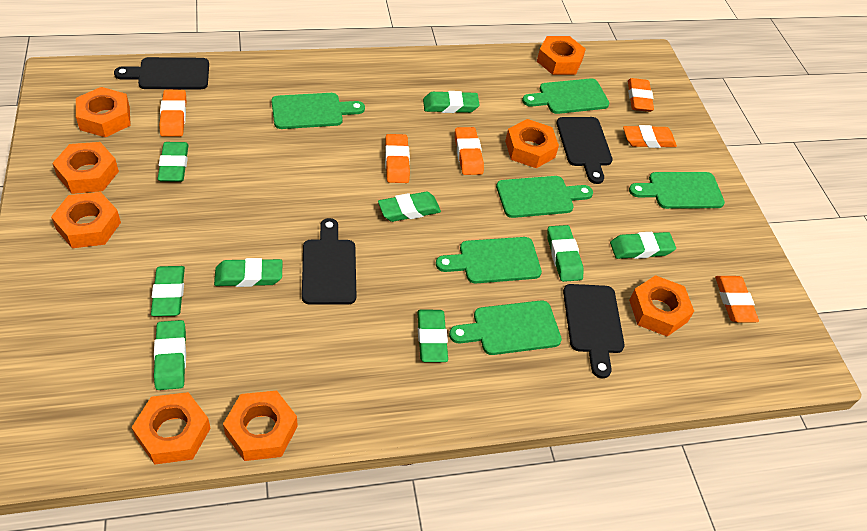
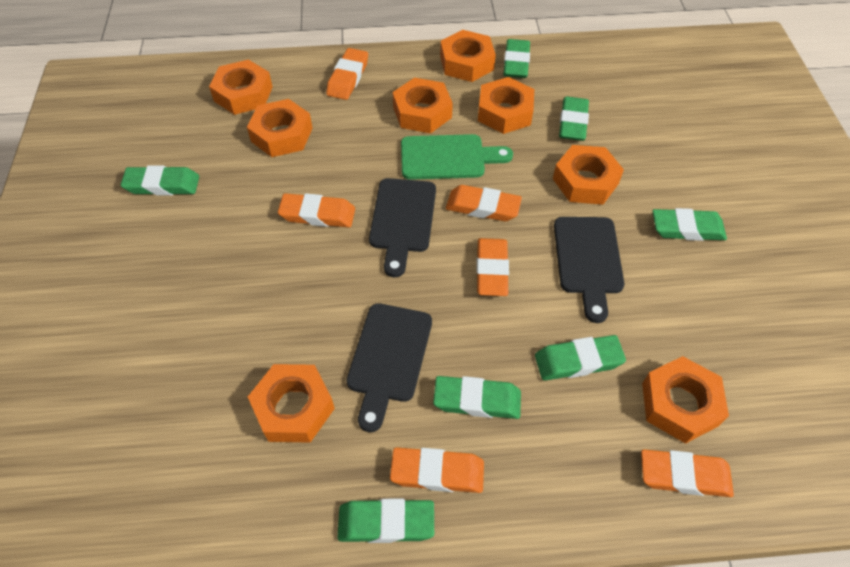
black cutting board: [114,57,209,89] [302,218,356,305] [556,117,613,184] [563,284,625,378] = 4 -> [346,303,432,432] [369,178,436,277] [554,217,624,323] = 3
green cutting board: [271,93,365,129] [436,237,542,283] [449,300,562,355] [496,176,593,218] [522,78,609,114] [629,172,725,209] = 6 -> [401,134,513,180] = 1
green eraser: [151,266,185,316] [154,320,186,390] [158,142,189,182] [214,258,282,287] [378,192,441,222] [417,310,448,362] [423,91,480,113] [547,225,583,282] [610,232,676,259] = 9 -> [120,165,199,195] [337,499,434,543] [433,376,521,419] [503,39,530,78] [535,335,626,381] [559,96,589,141] [652,208,727,241] = 7

